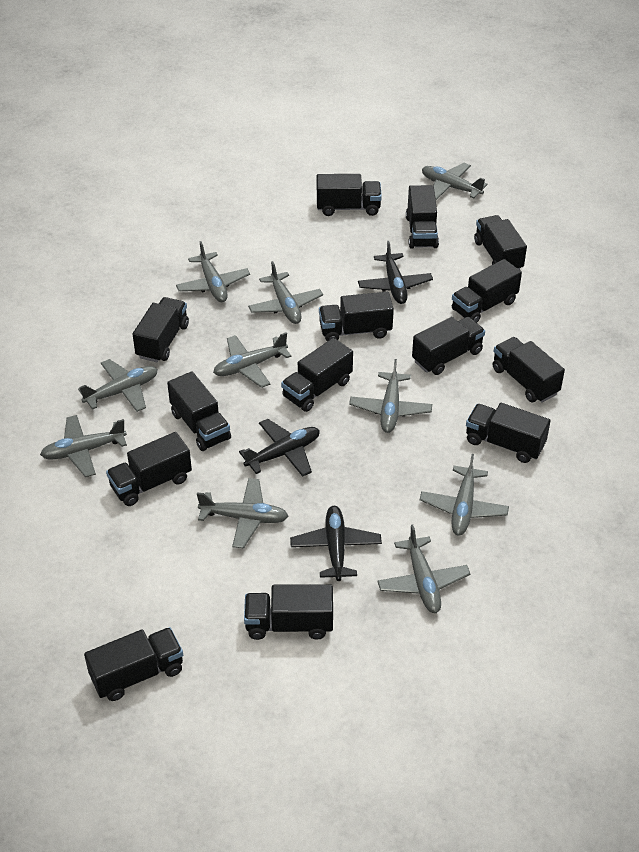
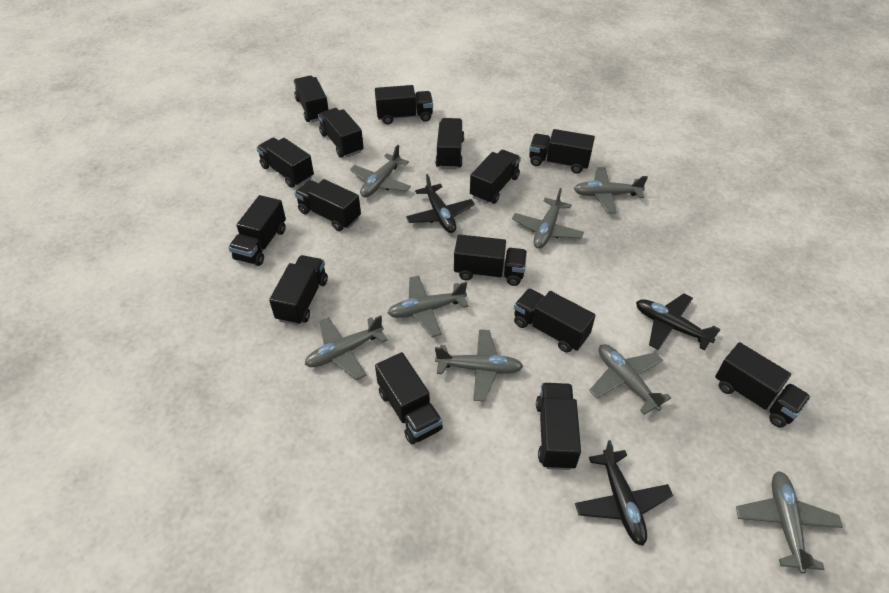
black truck: [84,627,183,701] [106,432,192,506] [133,297,189,362] [167,371,231,451] [244,584,333,640] [281,338,353,412] [317,174,382,216] [319,292,394,342] [406,185,439,249] [412,317,485,375] [452,259,522,323] [466,403,551,463] [474,215,527,270] [492,337,565,403] = 14 -> [228,195,286,266] [256,138,314,188] [269,255,328,325] [294,76,329,122] [295,179,361,231] [318,108,364,157] [375,85,433,125] [375,352,443,444] [435,118,464,169] [454,234,527,286] [470,150,521,204] [514,288,596,353] [529,129,595,174] [536,383,581,470] [715,342,811,428] = 15
grey plane: [40,415,127,477] [78,359,158,412] [176,241,250,302] [197,478,288,548] [213,332,291,388] [248,261,323,324] [349,359,432,433] [377,525,470,613] [420,454,509,535] [422,163,488,200] = 10 -> [305,315,388,380] [350,145,411,197] [388,275,468,337] [435,329,523,401] [512,188,584,249] [574,167,648,213] [589,344,671,415] [736,471,843,573] = 8

